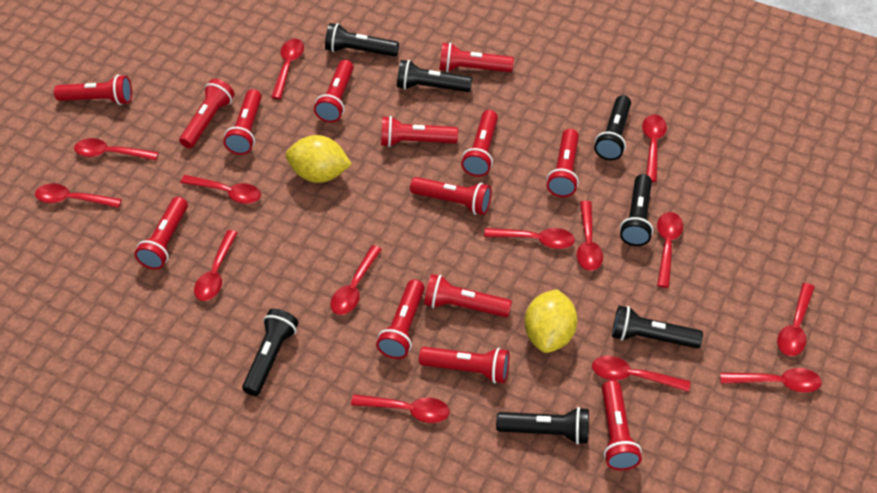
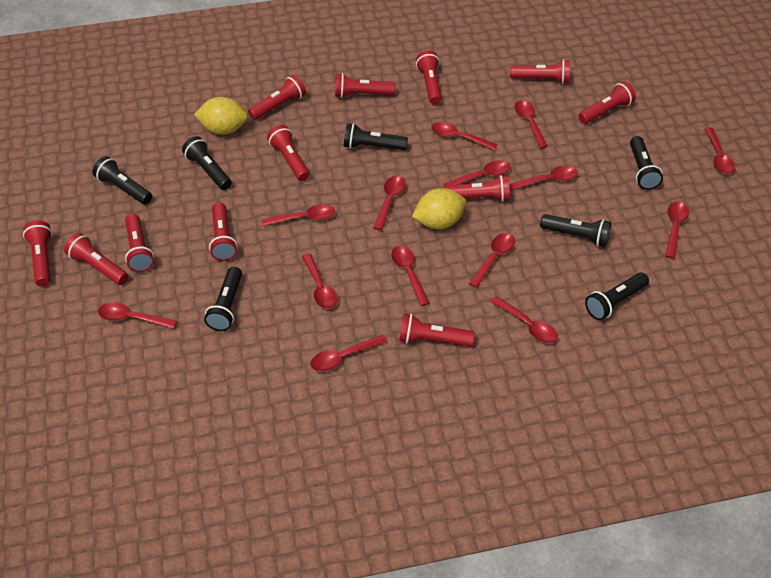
red flashlight: [54,75,132,105] [135,197,188,270] [179,79,234,148] [223,89,262,155] [314,60,354,123] [376,279,425,359] [381,116,458,147] [410,177,492,215] [419,347,509,384] [424,274,512,317] [439,42,514,72] [461,110,498,177] [547,129,579,197] [602,380,642,470] = 14 -> [23,220,52,287] [64,233,128,285] [125,214,154,272] [209,202,237,261] [248,75,306,120] [267,125,310,181] [335,73,395,98] [399,314,475,347] [416,51,442,105] [443,175,510,202] [510,59,570,84] [578,81,636,124] = 12

